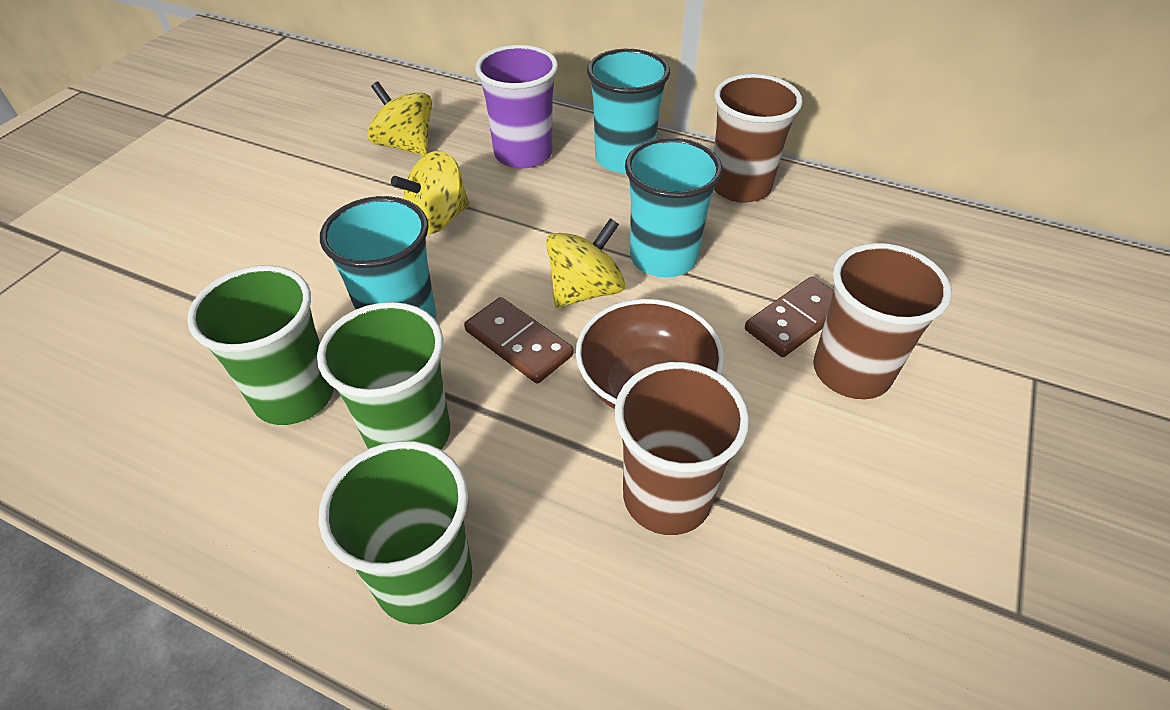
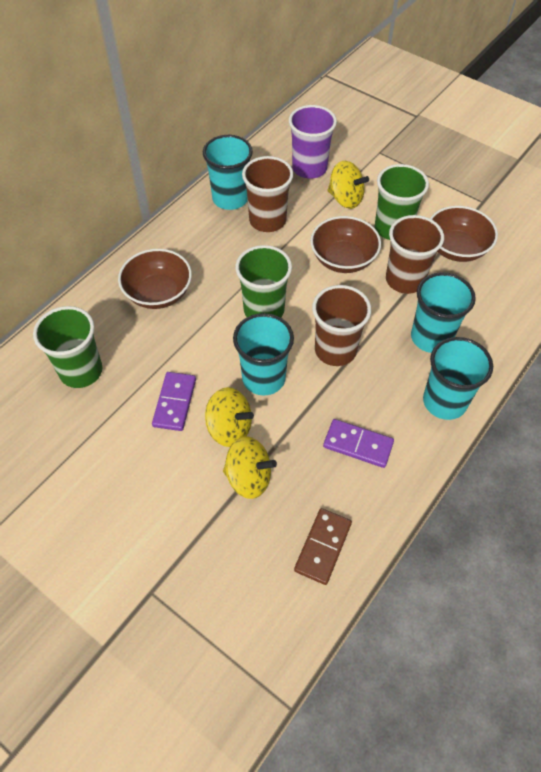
brown bowl: [576,299,725,409] = 1 -> [118,249,192,309] [310,216,381,273] [430,206,498,262] = 3
brown domino: [464,297,574,384] [745,277,833,357] = 2 -> [294,508,352,585] = 1
purple domino: none = 0 -> [152,372,196,431] [323,419,394,468] = 2
turquoise cup: [320,196,436,319] [587,49,670,173] [625,138,722,277] = 3 -> [203,135,253,210] [233,313,294,396] [411,272,476,353] [423,337,493,420] = 4

